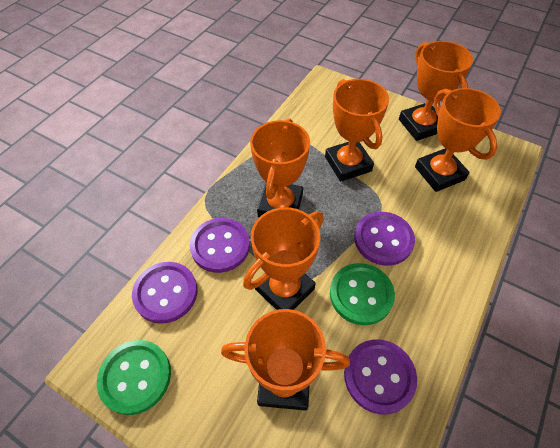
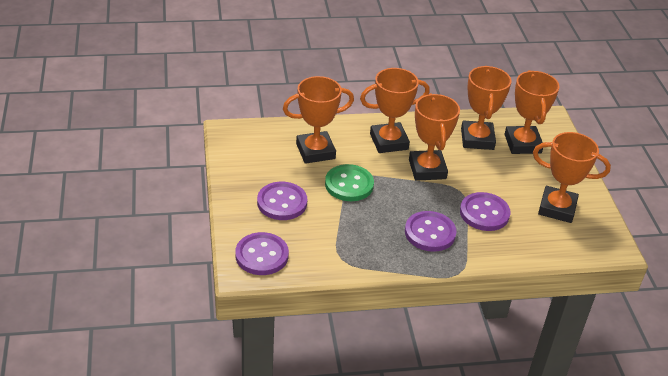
green button: [97,340,171,415] [330,263,395,325] = 2 -> [325,164,374,201] = 1

